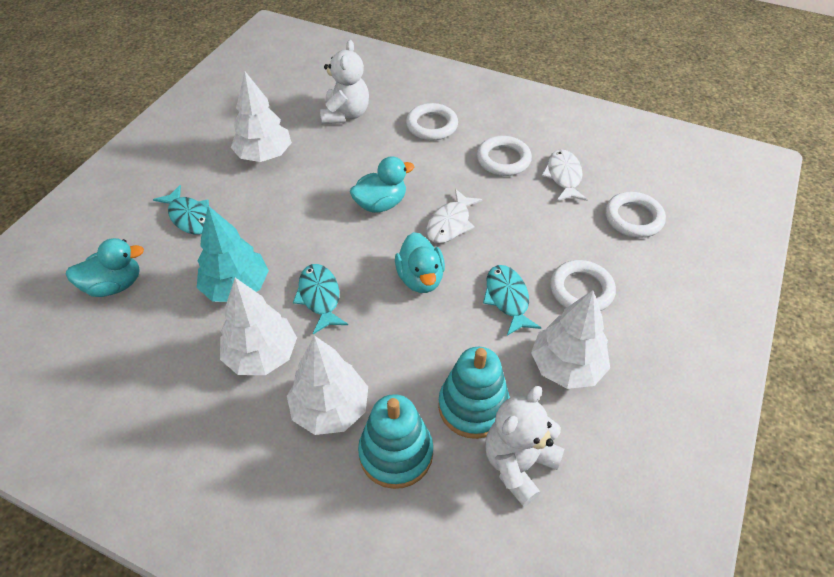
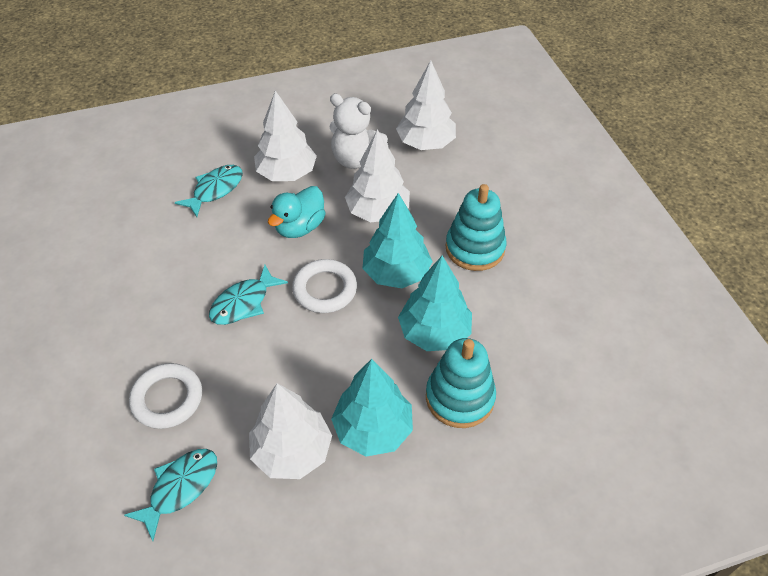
turquoise duck: [66,238,144,297] [350,156,414,213] [395,232,445,293] = 3 -> [268,186,326,238] = 1
turquoise tree: [197,206,269,302] = 1 -> [331,359,413,457] [362,193,433,288] [398,256,472,351] = 3
white fish: [426,189,483,243] [542,149,588,201] = 2 -> none = 0
white ring: [406,103,458,140] [477,136,532,176] [550,260,616,311] [605,192,666,238] = 4 -> [129,363,202,429] [292,259,357,313] = 2
white teddy bear: [320,40,369,124] [485,386,564,507] = 2 -> [330,94,389,169] = 1

